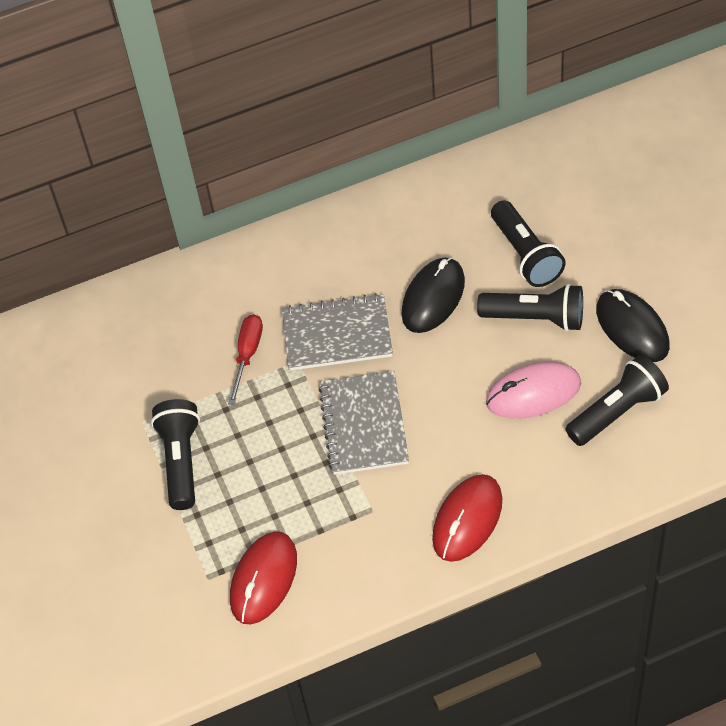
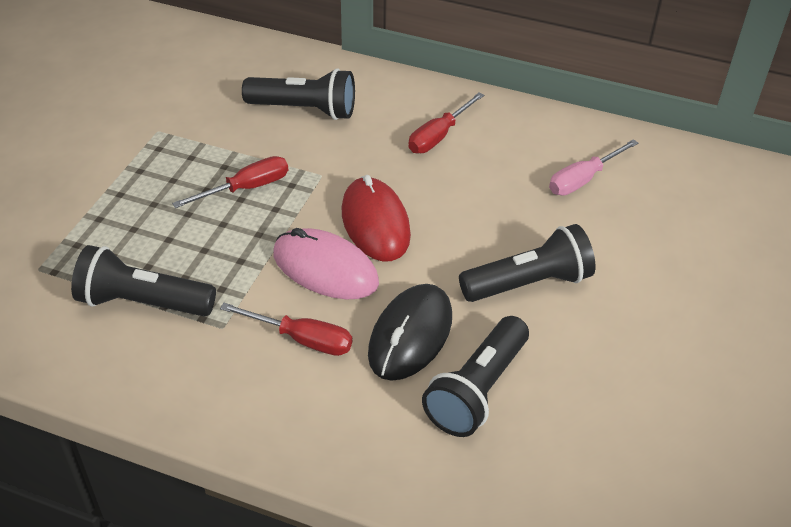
black mouse: [401,258,465,333] [596,289,670,362] = 2 -> [368,284,452,381] = 1
grey notebook: [282,293,393,371] [319,371,409,475] = 2 -> none = 0
pink screwdriver: none = 0 -> [549,139,638,195] = 1
red mouse: [230,531,297,625] [432,474,502,562] = 2 -> [341,175,411,262] = 1
red screwdriver: [228,314,263,405] = 1 -> [172,156,288,208] [220,303,352,356] [408,92,484,154] = 3

